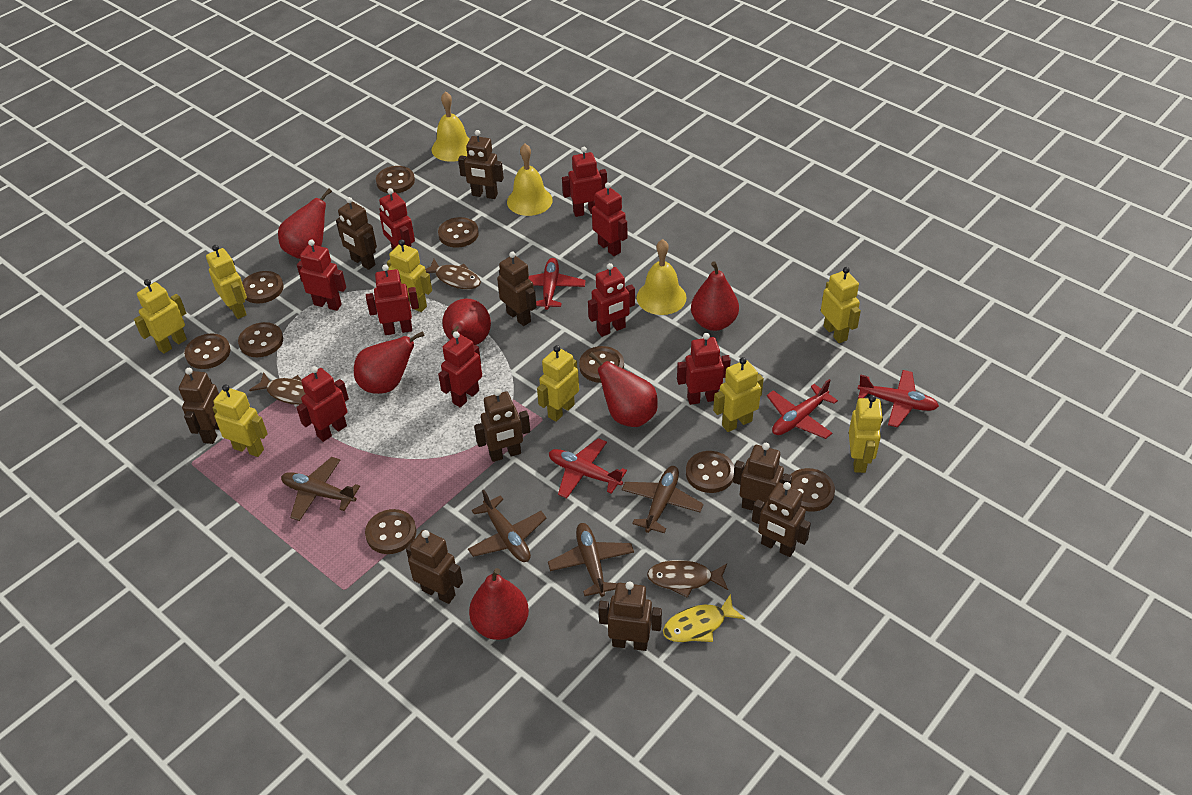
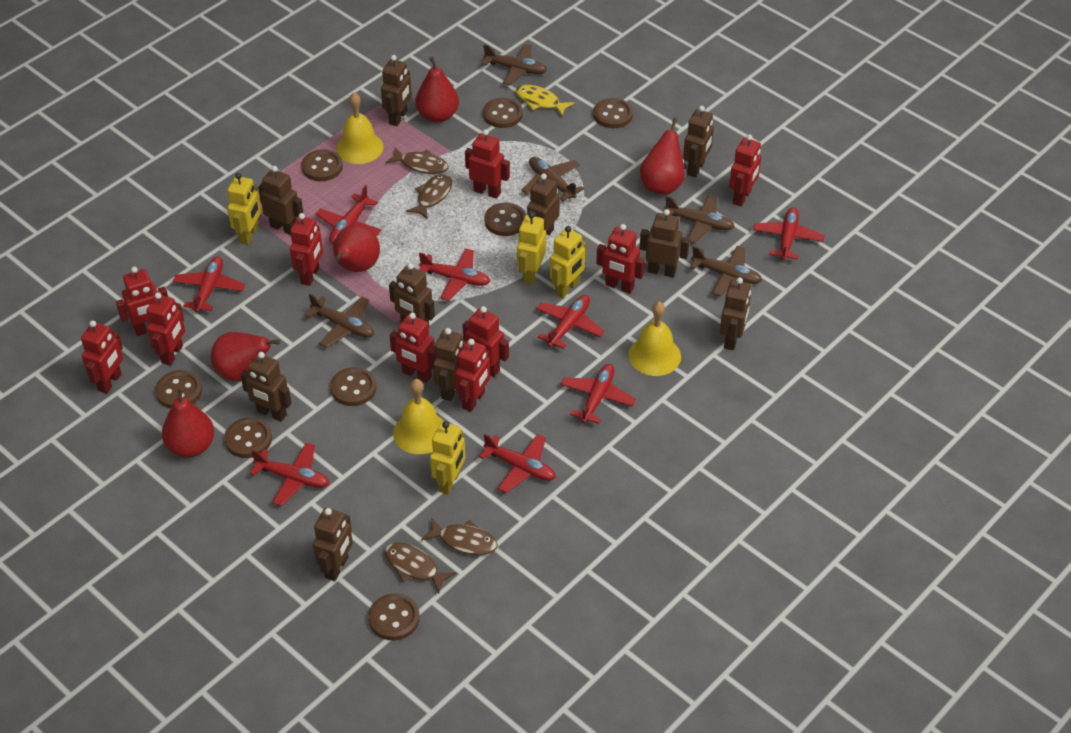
brown button: [184,333,230,369] [238,322,283,357] [242,271,284,304] [365,509,416,554] [376,166,415,193] [438,217,479,248] [579,346,624,383] [686,451,734,493] [790,468,835,512] = 9 -> [155,370,202,409] [224,417,272,458] [302,149,343,181] [330,367,377,406] [368,593,420,640] [483,98,523,128] [484,203,526,236] [593,98,633,128] = 8
brown fish: [249,372,305,405] [425,259,481,289] [647,560,728,598] = 3 -> [384,542,456,594] [386,147,448,174] [406,174,452,219] [421,518,498,555] = 4
brown plane: [281,457,360,521] [468,490,546,562] [548,523,634,597] [622,466,704,533] = 4 -> [305,294,374,348] [482,44,547,86] [522,157,584,201] [664,194,735,243] [689,246,762,296] = 5
brown robot: [179,368,219,444] [336,197,377,270] [406,530,463,604] [458,130,504,199] [474,389,530,462] [497,251,537,326] [598,581,662,651] [733,443,792,511] [752,482,811,557] = 9 -> [241,352,291,422] [258,166,303,235] [313,508,353,581] [381,55,412,126] [389,263,435,326] [433,328,464,401] [527,173,560,235] [640,209,690,278] [683,106,714,177] [720,277,751,350] = 10
red pear: [278,189,332,259] [354,331,425,394] [442,299,491,345] [469,568,529,640] [589,352,658,427] [691,261,739,331] = 6 -> [162,387,214,457] [211,332,281,381] [333,225,380,272] [415,57,459,123] [640,118,685,195] = 5
red plane: [528,258,586,310] [549,438,627,498] [767,379,838,439] [857,370,939,428] = 4 -> [173,256,245,312] [250,443,330,506] [316,185,381,244] [419,248,491,301] [479,433,556,493] [536,295,604,349] [561,364,636,424] [753,207,825,260] = 8
red robot: [296,366,349,442] [297,239,346,311] [366,264,419,335] [379,188,415,250] [438,331,482,407] [562,147,607,217] [588,263,635,337] [592,182,627,256] [677,333,731,405] = 9 -> [81,320,123,394] [116,267,168,336] [146,292,185,365] [290,213,323,286] [390,313,436,383] [455,339,490,412] [462,306,509,377] [465,129,510,199] [596,224,645,294] [729,134,761,206] = 10
yellow robot: [134,279,187,354] [206,245,247,319] [213,384,268,457] [387,239,432,312] [537,345,579,422] [713,357,764,432] [821,267,861,343] [849,395,883,473] = 8 -> [227,173,261,245] [430,421,465,495] [517,212,546,285] [550,226,586,298] = 4

